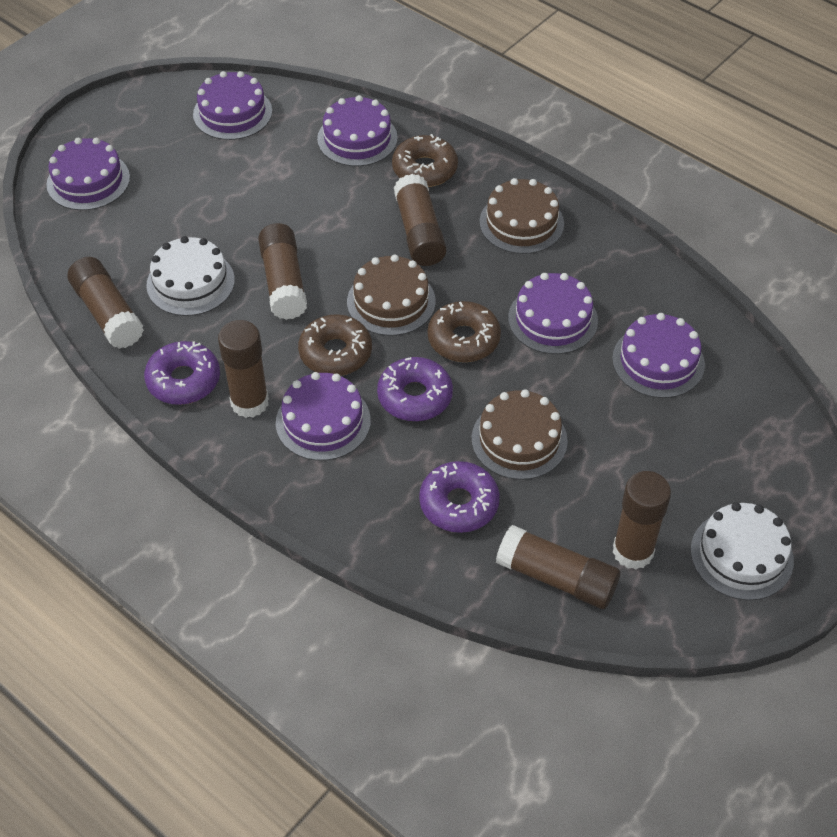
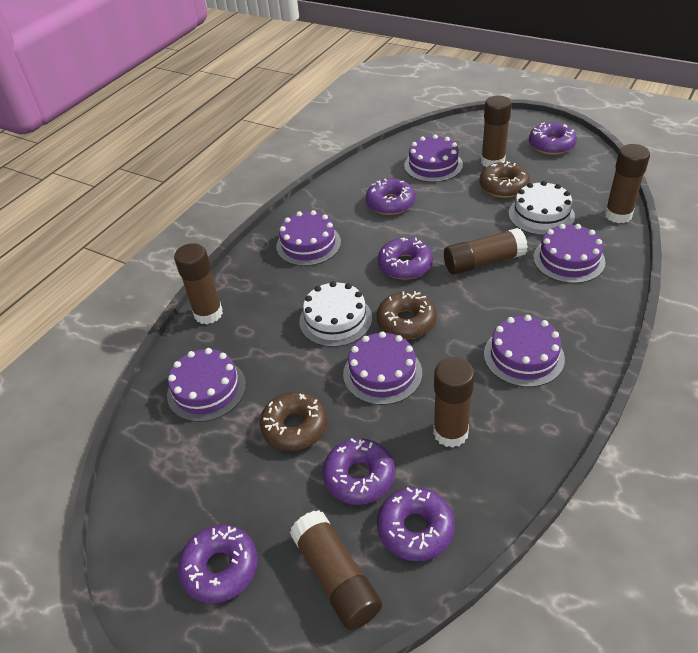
brown cake: [347,255,436,336] [471,389,568,480] [479,178,564,254] = 3 -> none = 0
purple donut: [144,341,220,405] [377,357,453,421] [419,461,500,533] = 3 -> [178,525,258,603] [322,438,395,505] [366,179,415,215] [377,487,455,561] [378,237,433,280] [529,122,577,155] = 6

